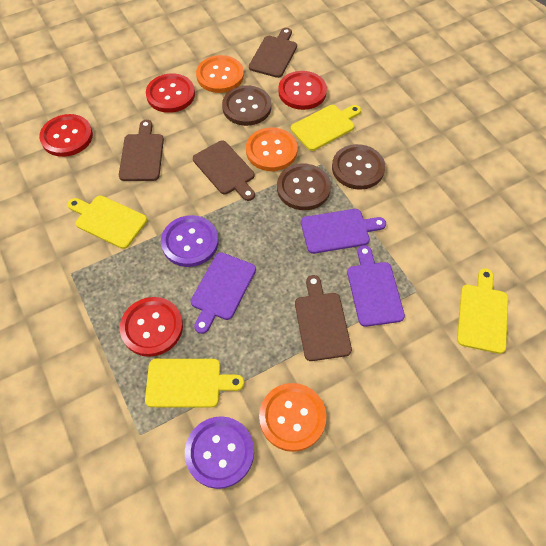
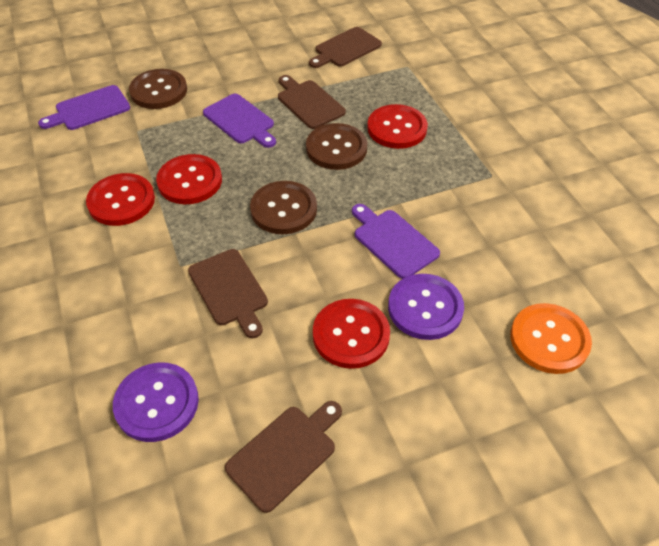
orange button: [196,55,244,93] [246,128,298,171] [259,383,326,452] = 3 -> [510,303,592,374] = 1
yellow cutting board: [67,196,147,249] [145,359,244,407] [291,105,361,151] [457,268,508,354] = 4 -> none = 0

